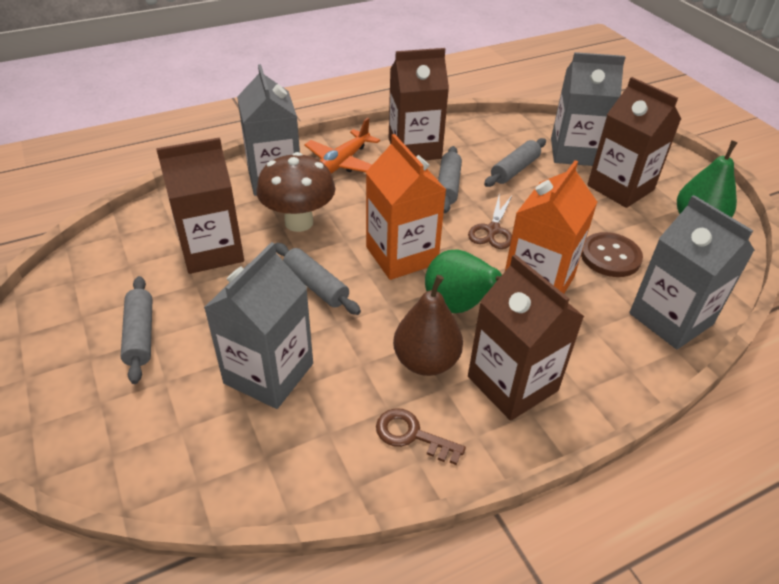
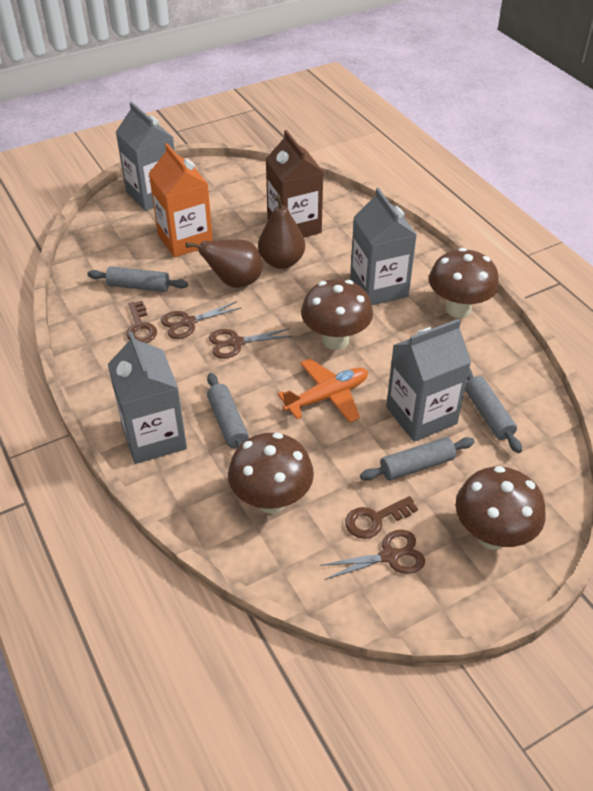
brown button: [581,232,643,277] = 1 -> none = 0
brown carton: [156,137,244,274] [389,48,449,160] [468,254,585,421] [587,77,681,208] = 4 -> [266,130,323,237] = 1
brown key: [376,408,466,465] = 1 -> [126,301,157,343] [345,496,418,539] = 2
brown mushroom: [256,152,335,232] = 1 -> [228,433,314,513] [301,279,373,350] [429,248,499,318] [456,466,545,550] = 4
brown pear: [393,275,463,376] = 1 -> [186,240,263,288] [258,194,305,269] = 2
brown scissors: [468,196,512,249] = 1 -> [161,301,241,339] [209,328,293,359] [320,530,425,580] = 3
green pear: [425,249,502,313] [677,140,738,217] = 2 -> none = 0
orange carton: [366,134,446,280] [505,160,597,294] = 2 -> [149,143,213,258] = 1

